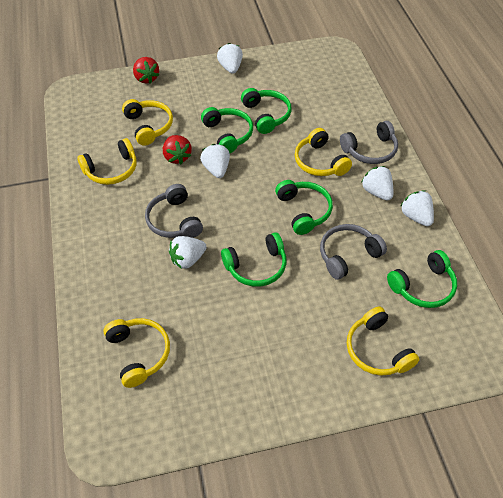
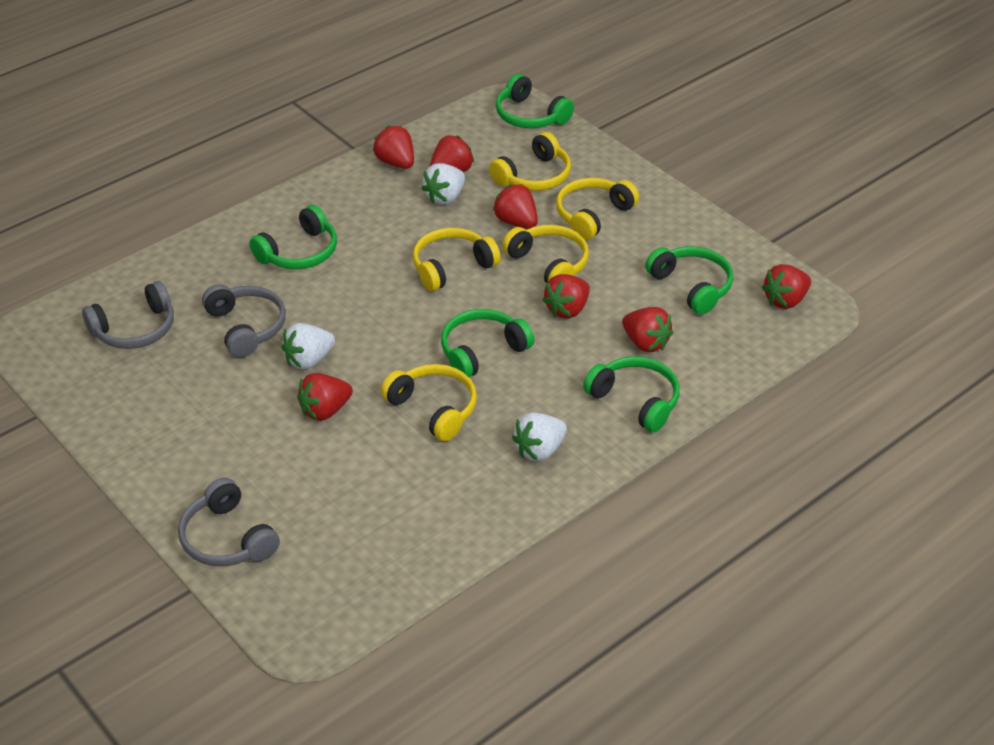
red strawberry: [133,57,159,84] [163,135,192,164] = 2 -> [297,373,353,421] [373,125,414,169] [430,135,474,172] [493,184,538,229] [543,274,590,318] [622,307,673,352] [762,264,811,309] = 7
white strawberry: [169,236,207,269] [200,144,230,178] [217,43,243,74] [361,166,393,201] [400,190,434,226] = 5 -> [282,323,335,370] [421,163,465,205] [512,412,567,461] = 3

